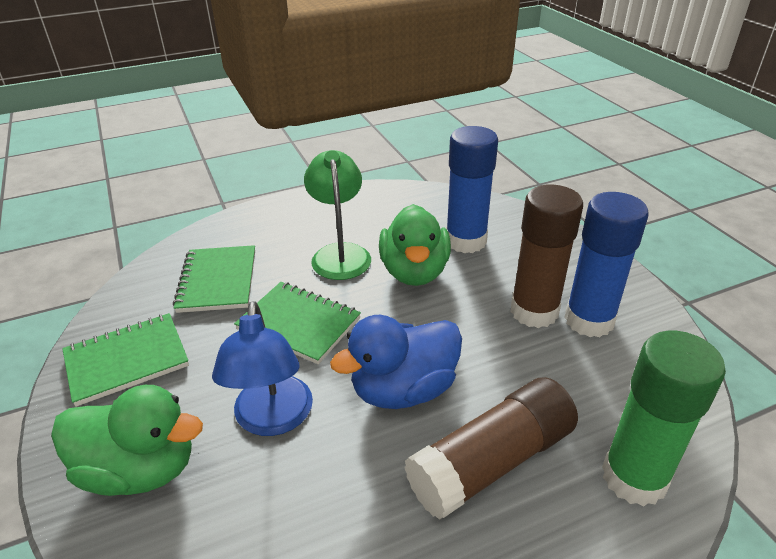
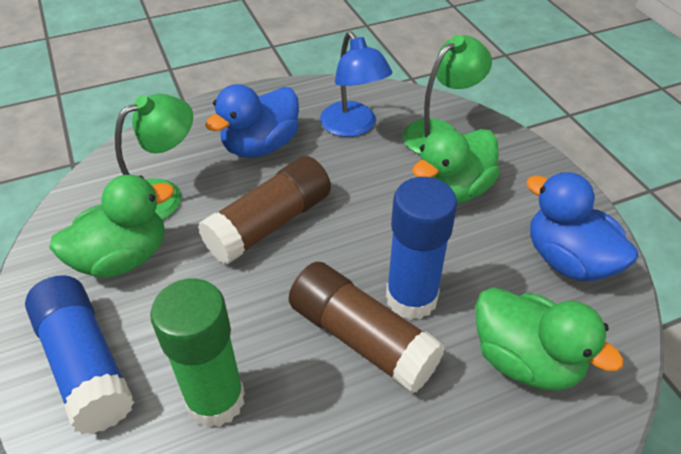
blue duck: [330,315,462,409] = 1 -> [205,84,299,158] [526,172,638,281] = 2
green duck: [51,385,203,496] [379,204,451,286] = 2 -> [49,175,174,278] [412,128,500,204] [475,287,624,391] = 3
green lamp: [304,150,371,280] = 1 -> [115,94,193,220] [403,35,492,155] = 2
green notebook: [62,313,189,407] [173,245,255,313] [234,282,361,364] = 3 -> none = 0

